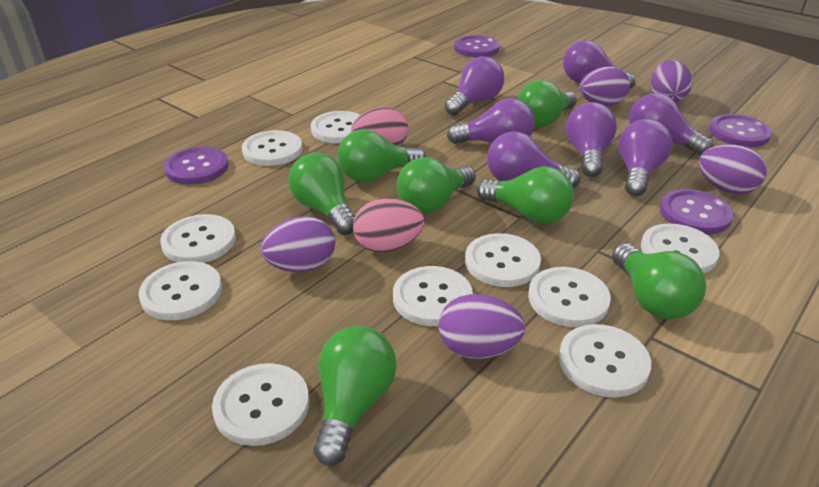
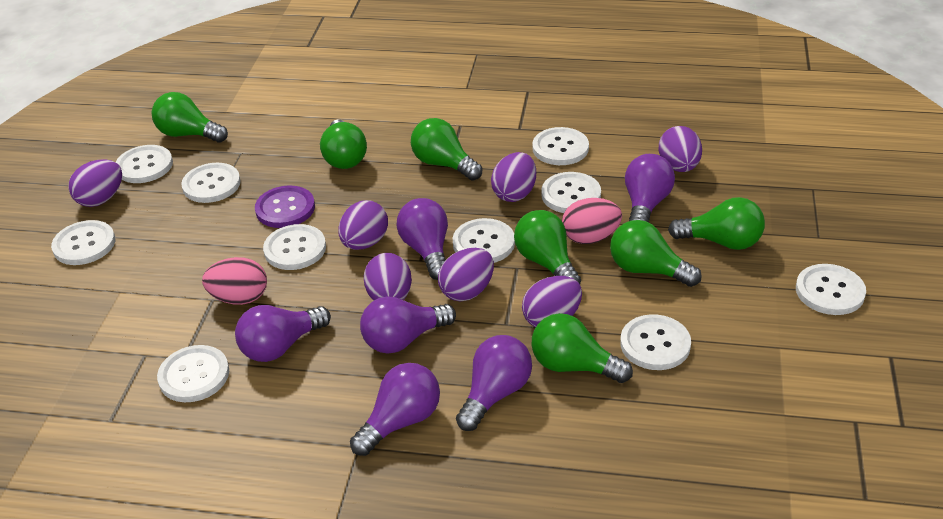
purple button: [164,147,228,185] [454,35,500,57] [660,189,734,234] [709,114,772,147] = 4 -> [255,185,315,228] = 1
purple egg: [261,216,335,272] [439,294,525,359] [580,67,630,106] [651,60,692,102] [699,144,767,194] = 5 -> [68,159,122,207] [338,200,388,250] [364,253,412,301] [438,248,494,302] [491,152,536,202] [522,276,582,328] [659,126,702,172] = 7
purple light bulb: [445,56,504,116] [447,98,535,144] [487,132,580,188] [563,40,635,89] [566,102,617,177] [618,119,673,196] [629,93,713,156] = 7 -> [235,305,331,362] [350,363,440,456] [360,296,456,354] [396,198,448,280] [456,335,532,431] [625,154,675,223] = 6

